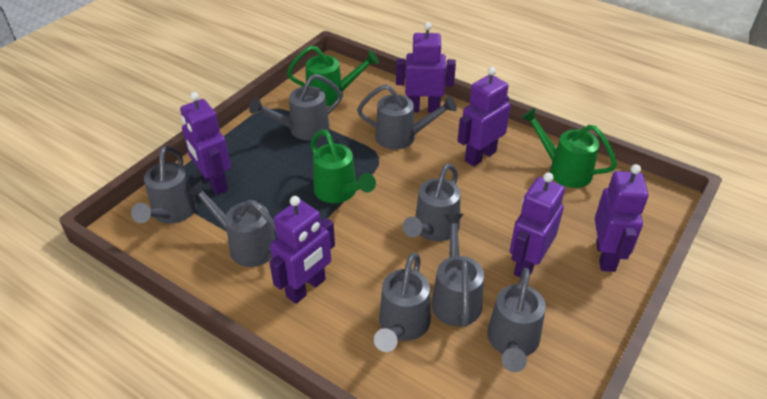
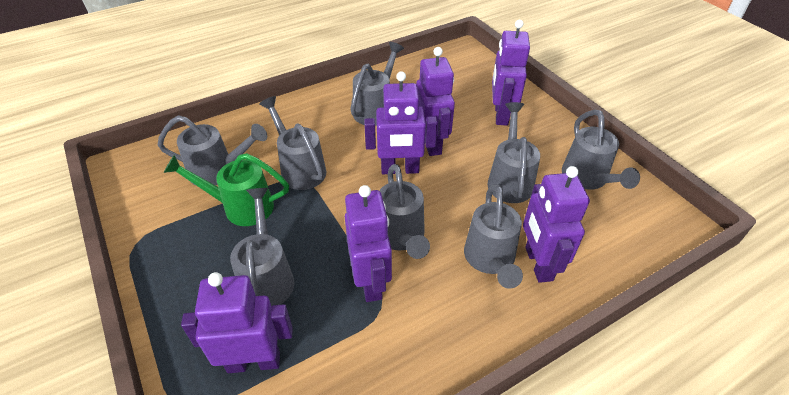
green watering can: [287,45,379,106] [310,130,376,203] [521,108,617,188] = 3 -> [163,153,289,226] = 1

